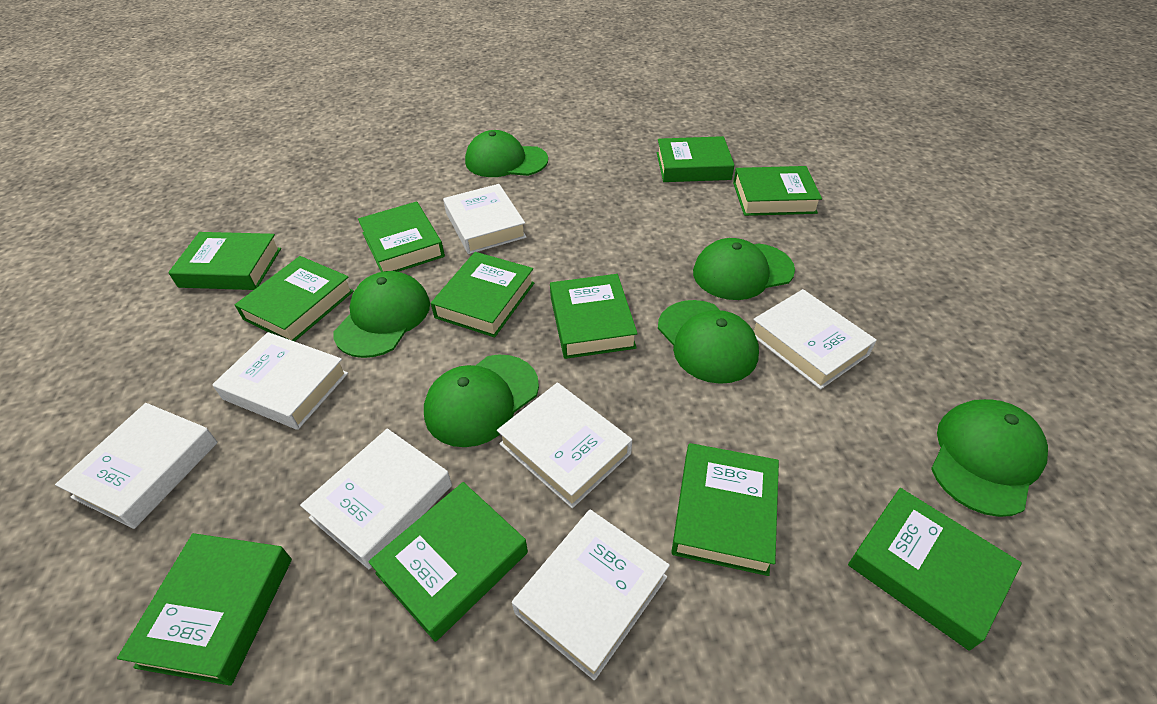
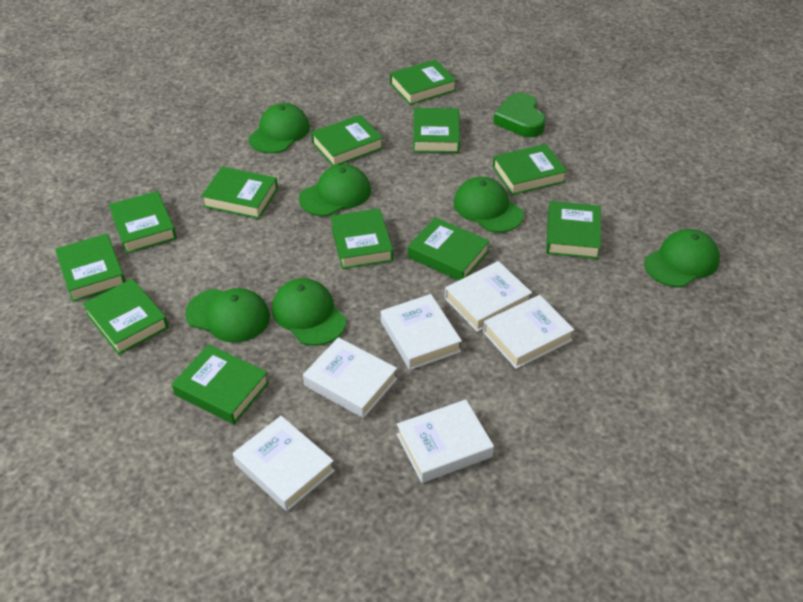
green book: [117,533,292,686] [168,232,281,290] [235,256,354,341] [358,201,445,272] [368,482,528,642] [431,252,534,337] [550,274,638,359] [657,136,735,182] [671,443,779,576] [733,166,822,216] [848,488,1022,651] = 11 -> [55,234,126,302] [83,279,169,355] [109,191,177,254] [172,344,269,424] [201,167,278,219] [311,115,383,166] [330,208,393,269] [390,60,457,105] [408,217,490,281] [413,108,460,153] [493,144,567,195] [546,201,601,259] = 12
green heart: none = 0 -> [493,93,546,137] = 1
white book: [55,403,218,529] [212,332,348,430] [300,429,452,569] [443,184,527,254] [497,383,632,508] [512,510,670,681] [753,289,877,390] = 7 -> [233,416,335,511] [303,337,397,418] [381,294,462,370] [397,399,494,483] [445,261,532,332] [483,295,574,369] = 6

